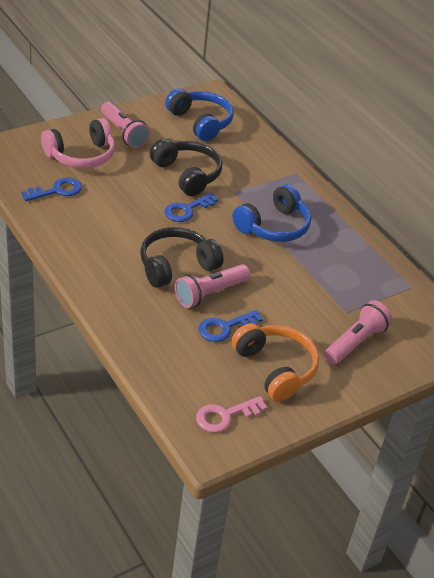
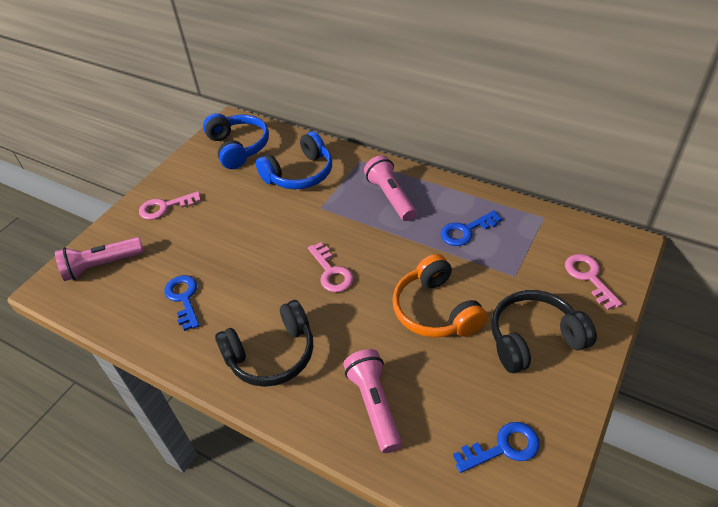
pink headphones: [41,118,115,168] = 1 -> none = 0
pink key: [196,396,267,433] = 1 -> [139,191,201,220] [308,242,354,292] [565,254,623,310] = 3

